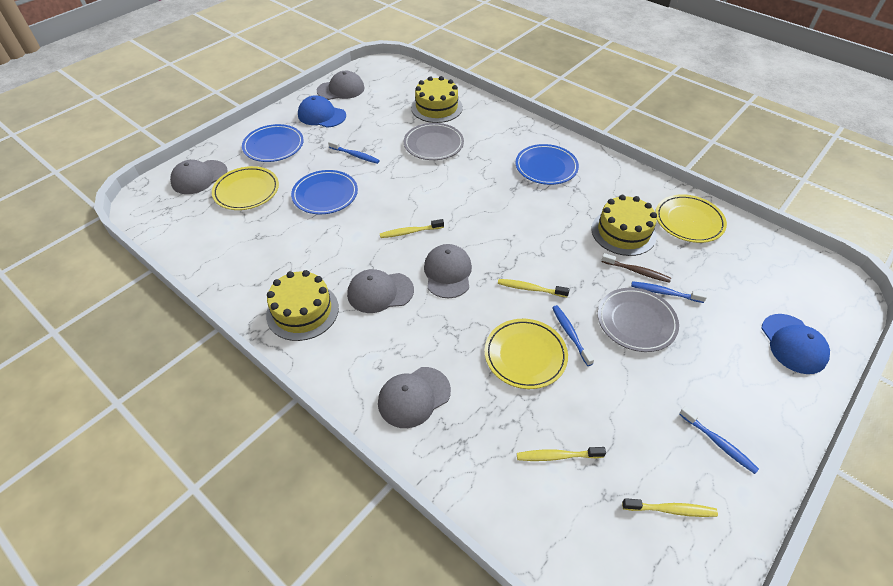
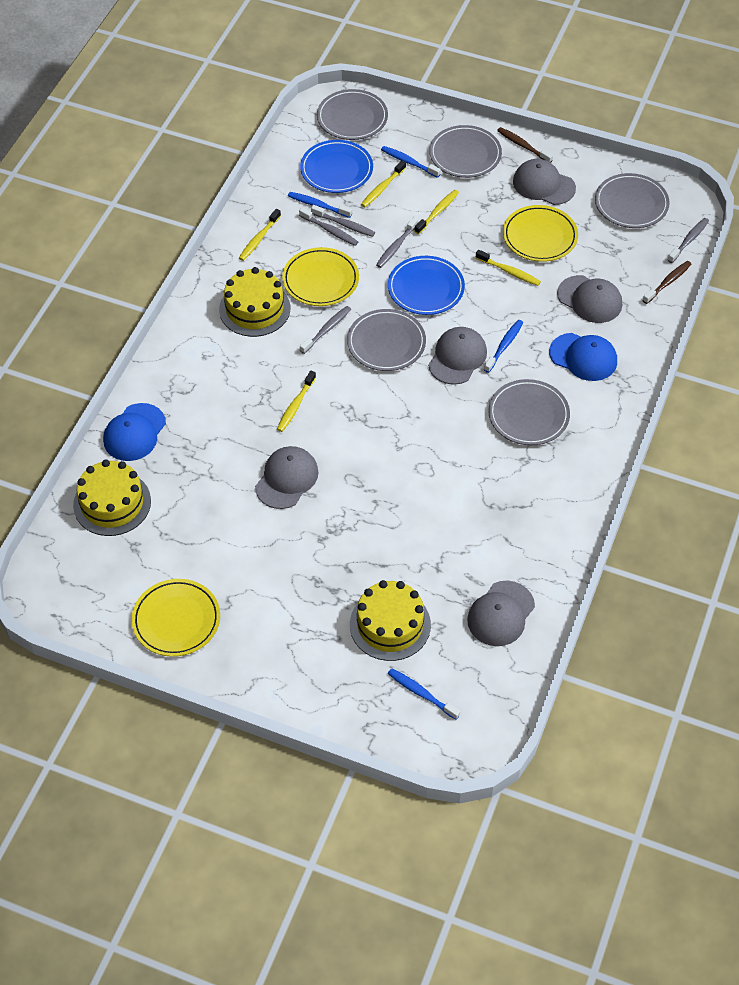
blue plate: [242,124,304,162] [291,170,358,214] [515,144,579,185] = 3 -> [300,140,373,193] [388,256,465,315] = 2
brown toothbrush: [601,253,671,283] = 1 -> [497,127,553,163] [643,261,691,304] = 2
grey plate: [404,123,464,160] [598,288,679,352] = 2 -> [317,89,388,140] [347,309,426,371] [429,125,502,178] [488,379,570,445] [595,173,670,228] = 5
grey toothbrush: none = 0 -> [299,207,358,246] [300,306,351,354] [311,205,375,237] [376,217,418,268] [668,218,709,263] = 5
yellow toothbrush: [380,219,444,238] [498,279,570,297] [517,447,606,461] [622,498,718,517] = 4 -> [239,209,281,261] [277,371,316,432] [361,160,406,207] [414,190,459,234] [476,250,541,286] = 5

